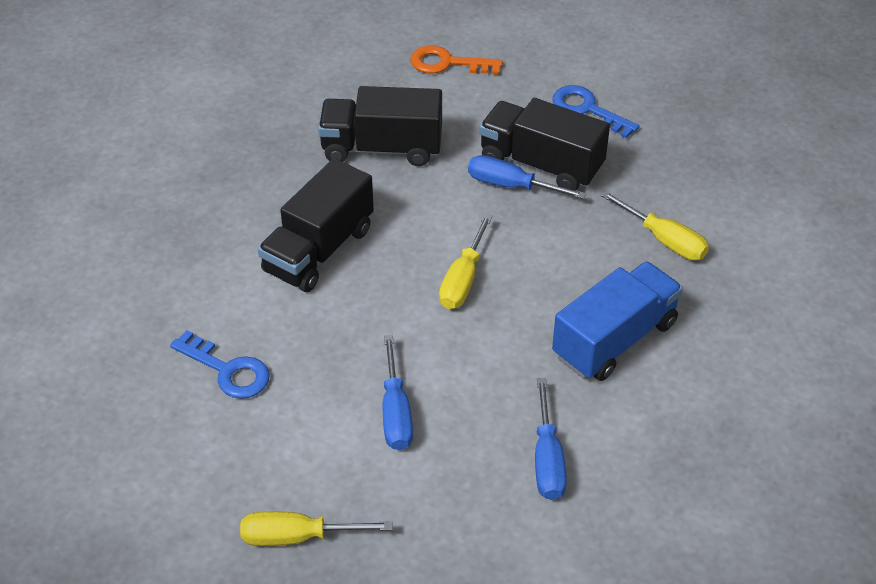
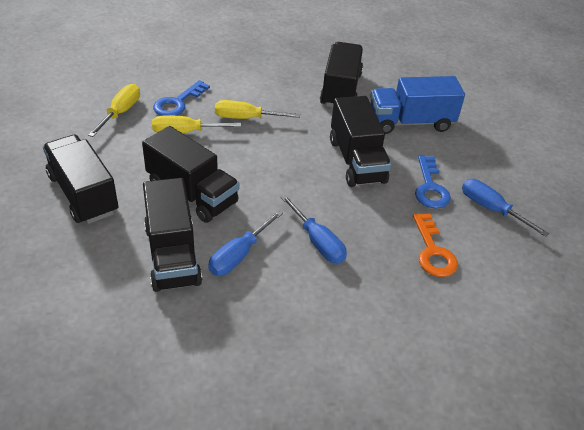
black truck: [258,158,374,292] [318,86,442,166] [479,98,610,191] = 3 -> [43,135,118,224] [142,126,240,223] [143,178,202,292] [320,42,363,107] [330,96,391,187] = 5

